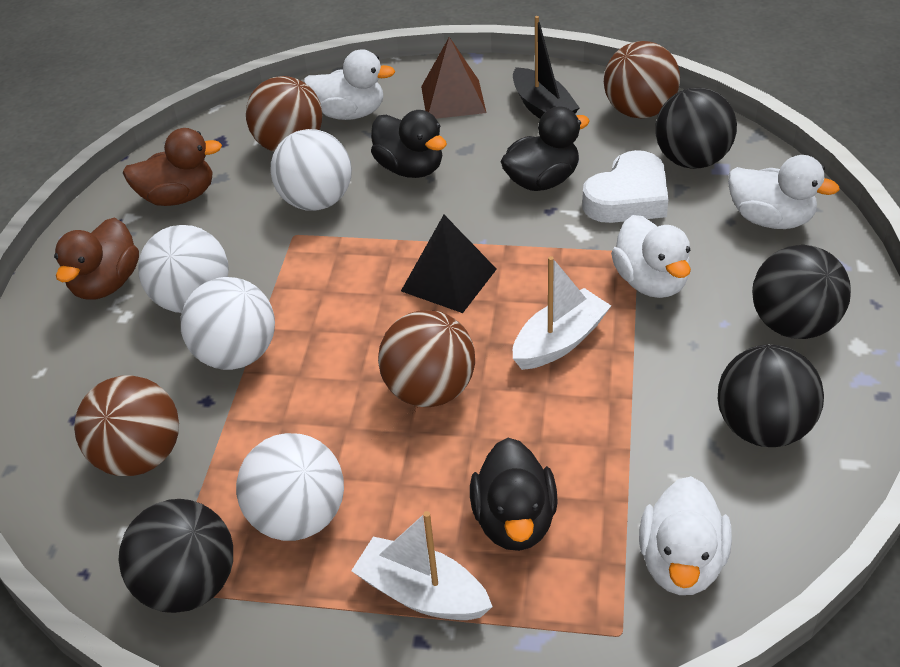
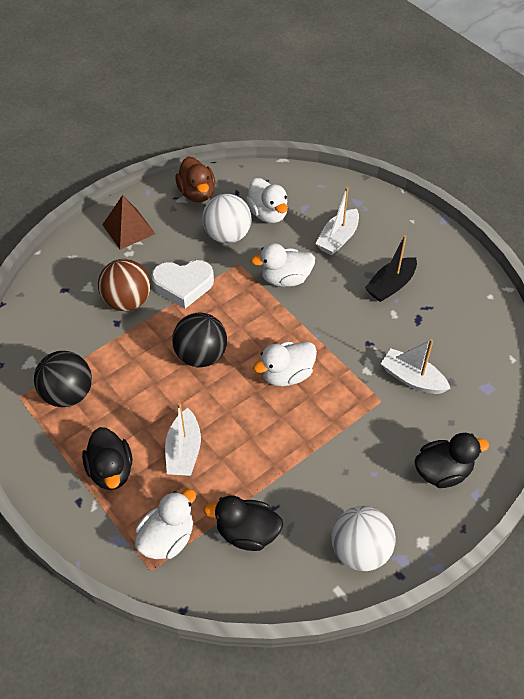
black ball: [118,499,233,613] [655,87,737,169] [718,344,824,447] [752,245,851,339] = 4 -> [34,351,92,407] [172,313,227,367] = 2
black pyramid: [401,215,497,313] = 1 -> none = 0
brown ball: [74,375,179,476] [246,76,323,152] [378,310,475,407] [604,41,680,118] = 4 -> [98,259,151,311] = 1
brown duck: [54,218,139,300] [123,128,222,206] = 2 -> [175,157,215,202] = 1
white ball: [138,225,229,313] [181,277,275,370] [236,433,344,541] [270,129,352,211] = 4 -> [202,194,252,244] [331,506,396,571] = 2
white boat: [351,511,493,620] [513,256,611,370] = 2 -> [165,402,201,476] [316,187,359,255] [381,339,451,394] = 3

